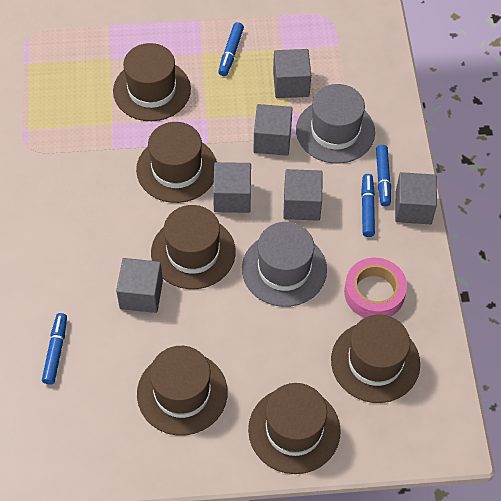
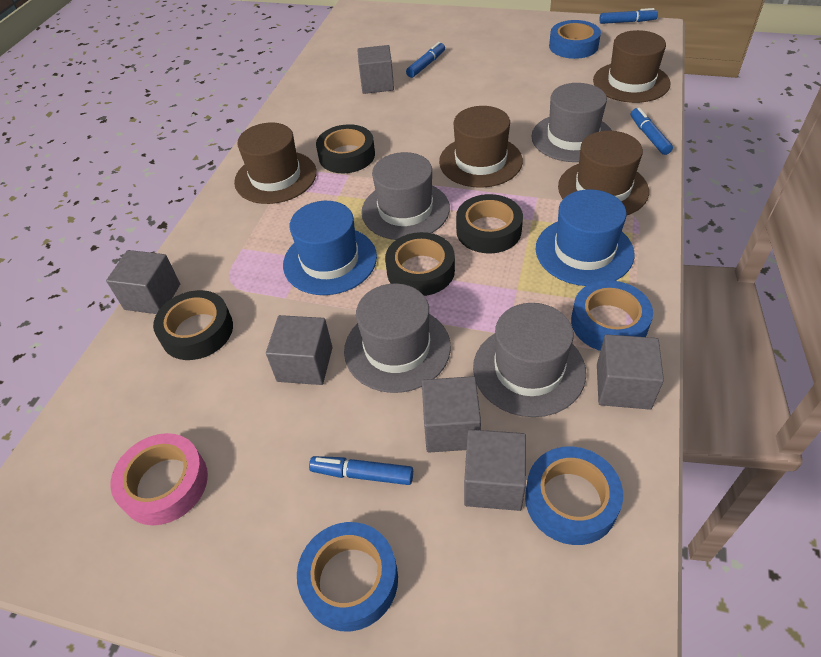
black tape: none = 0 -> [153,290,233,360] [316,124,375,173] [385,232,455,296] [456,194,523,253] = 4
blue hat: none = 0 -> [283,201,377,295] [536,189,635,286] = 2
blue tape: none = 0 -> [297,522,398,632] [525,446,623,545] [549,20,601,59] [571,280,653,351] = 4
brown hat: [113,43,191,121] [136,122,217,203] [137,346,228,435] [151,205,236,289] [248,383,341,474] [331,314,420,403] = 6 -> [234,123,317,204] [439,106,523,188] [558,131,649,215] [593,30,671,103] = 4
grey hat: [242,222,327,307] [296,84,375,164] = 2 -> [344,283,451,393] [361,152,450,240] [473,303,586,417] [531,83,612,162] = 4

